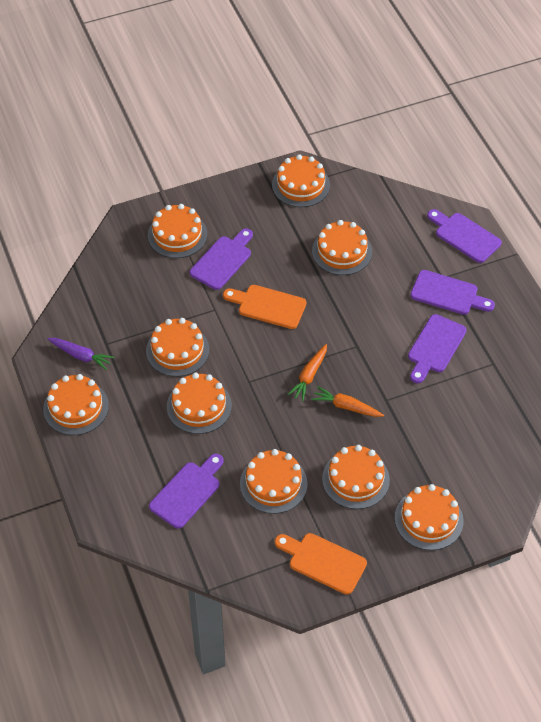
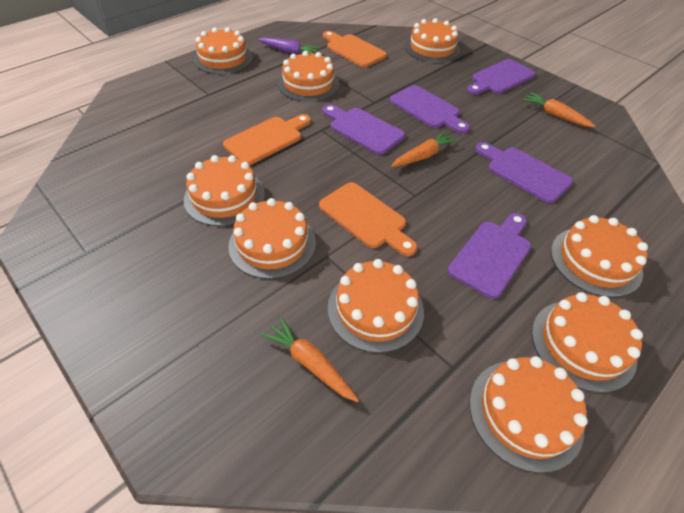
orange carrot: [287,344,327,401] [311,386,384,417] = 2 -> [261,316,359,402] [391,131,459,167] [522,92,596,127] = 3
orange cutting board: [223,285,306,329] [275,533,367,595] = 2 -> [223,114,311,165] [319,182,417,256] [323,31,387,67] = 3

